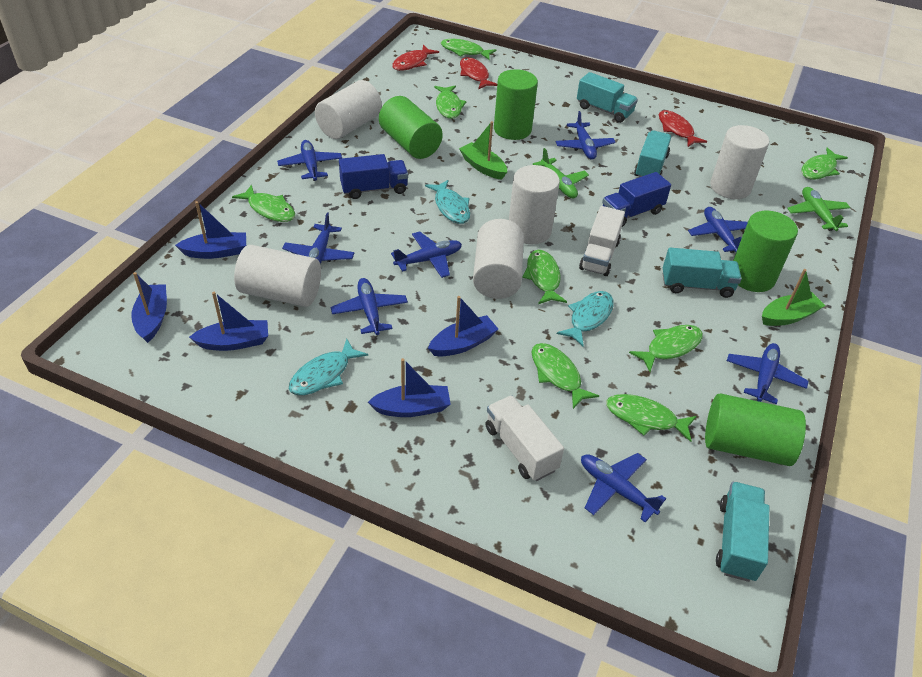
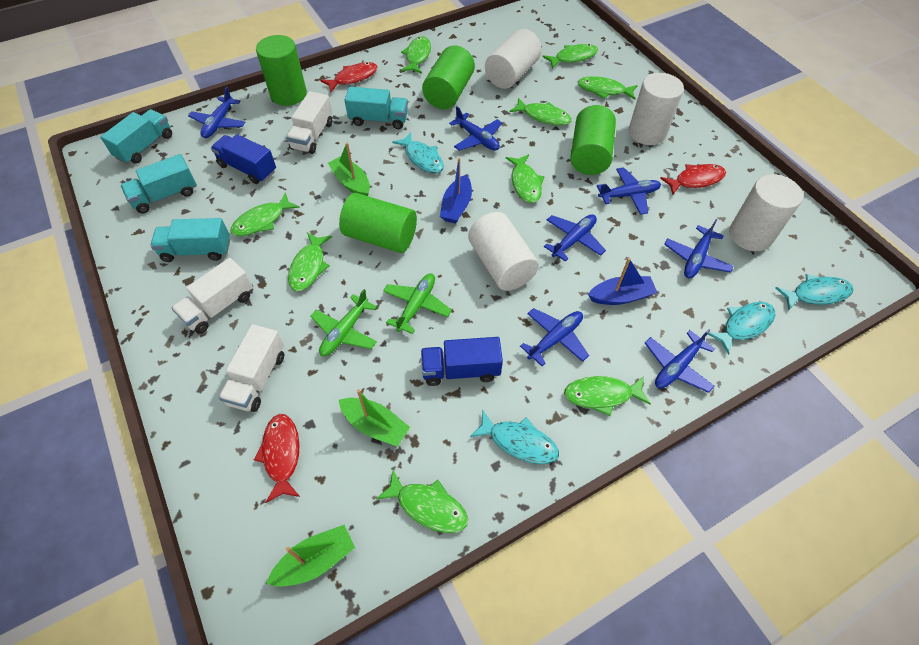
blue boat: [131,272,167,343] [175,201,246,259] [189,292,268,351] [368,358,451,417] [428,296,498,357] = 5 -> [440,158,472,224] [588,258,657,305] = 2
blue plane: [277,140,342,181] [282,212,355,264] [331,278,408,335] [391,231,462,278] [555,111,616,160] [581,453,666,522] [688,207,748,253] [727,343,809,404] = 8 -> [189,87,245,138] [449,106,502,151] [520,308,589,366] [544,214,606,262] [597,167,661,215] [645,329,715,393] [664,219,734,278] = 7
green boat: [459,121,507,180] [762,269,826,326] = 2 -> [266,524,355,587] [328,143,370,196] [339,389,410,447] = 3
green fish: [232,185,295,222] [434,85,466,119] [441,39,496,60] [522,249,567,304] [532,343,599,409] [606,394,697,442] [629,325,703,372] [801,148,848,180] = 8 -> [230,192,300,236] [288,232,332,291] [376,470,468,533] [401,36,431,74] [506,154,545,203] [509,98,572,126] [543,44,598,69] [564,376,651,416] [578,76,638,100] = 9
turquoise fish: [289,339,368,395] [425,180,470,224] [557,291,614,346] = 3 -> [392,132,444,173] [470,409,559,464] [708,302,776,355] [776,274,854,310] = 4
white cylinder: [234,245,321,307] [315,80,382,139] [473,219,524,299] [509,165,560,244] [710,125,769,199] = 5 -> [468,212,539,291] [485,29,542,89] [629,73,684,145] [729,174,803,251] = 4
white truck: [485,395,564,481] [579,206,625,276] = 2 -> [171,258,253,333] [219,324,284,412] [286,91,332,154] = 3

